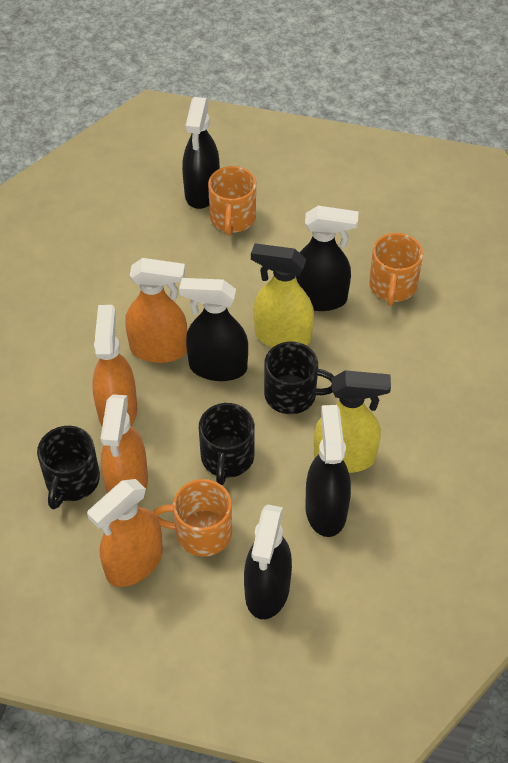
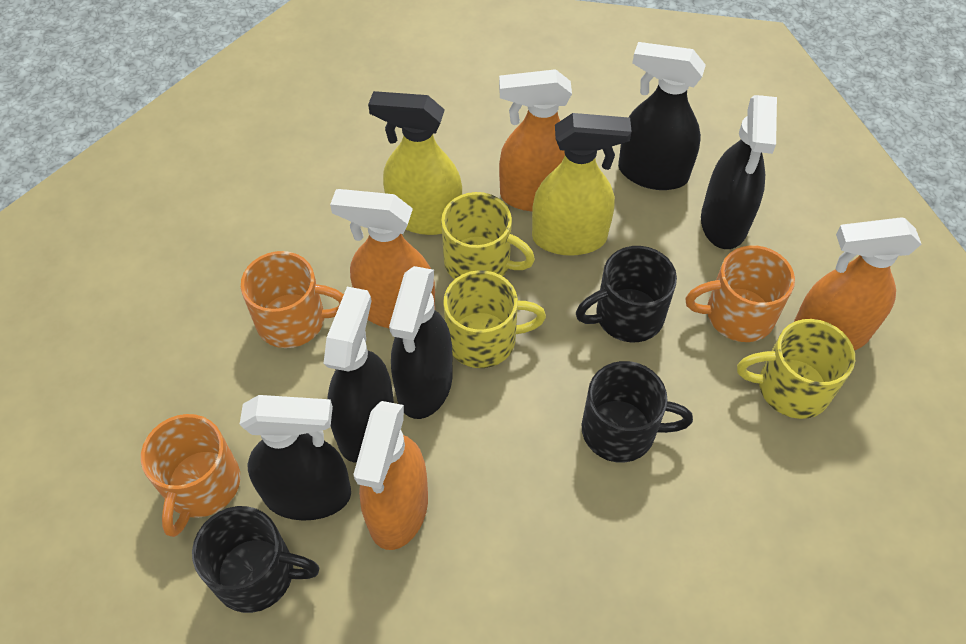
yellow mug: none = 0 -> [441,192,535,279] [443,270,546,368] [737,319,855,419] = 3

